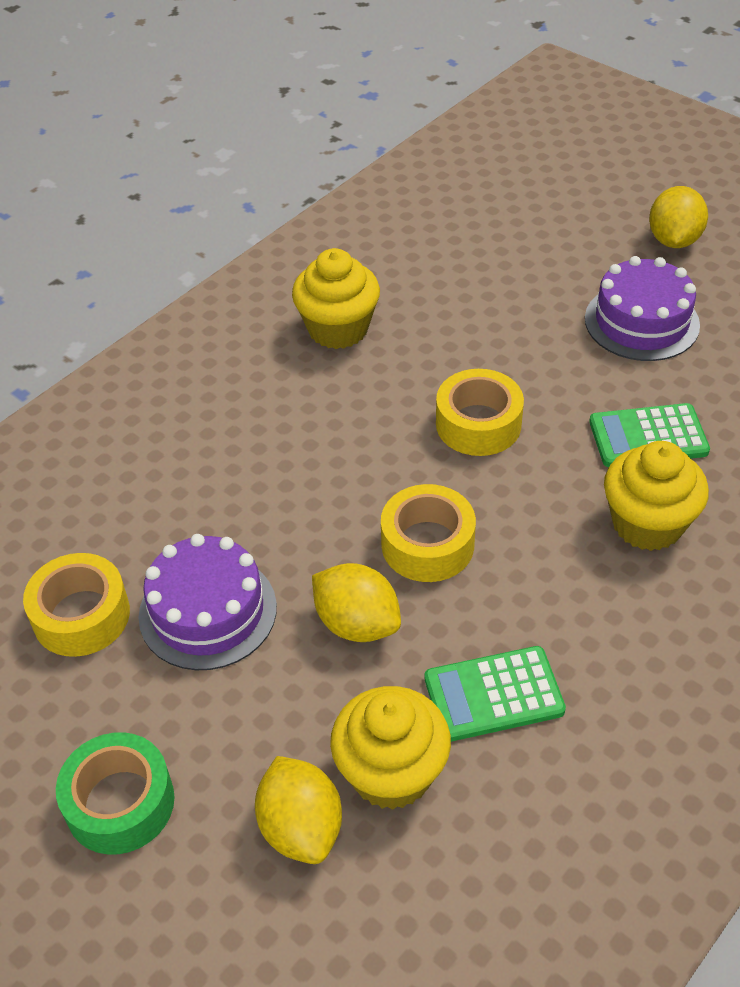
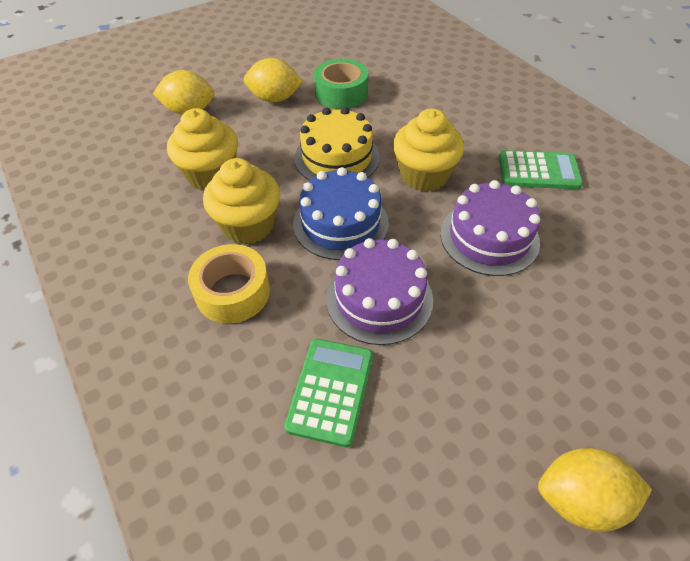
blue cake: none = 0 -> [293,167,389,260] = 1
yellow cake: none = 0 -> [294,107,380,181] = 1
yellow tape: [23,553,130,657] [381,484,476,582] [436,369,524,456] = 3 -> [188,244,270,324] = 1

